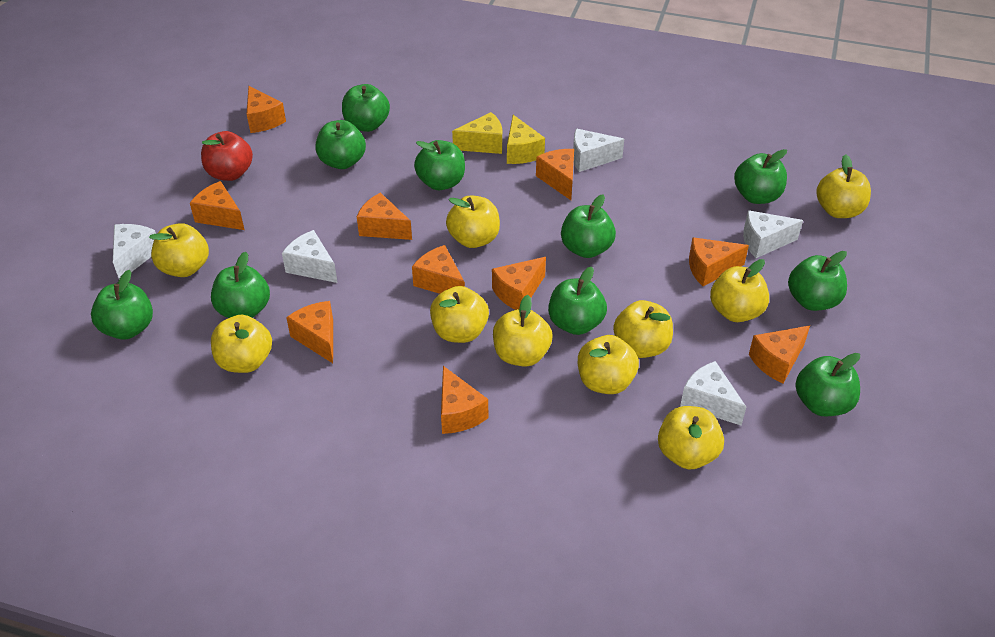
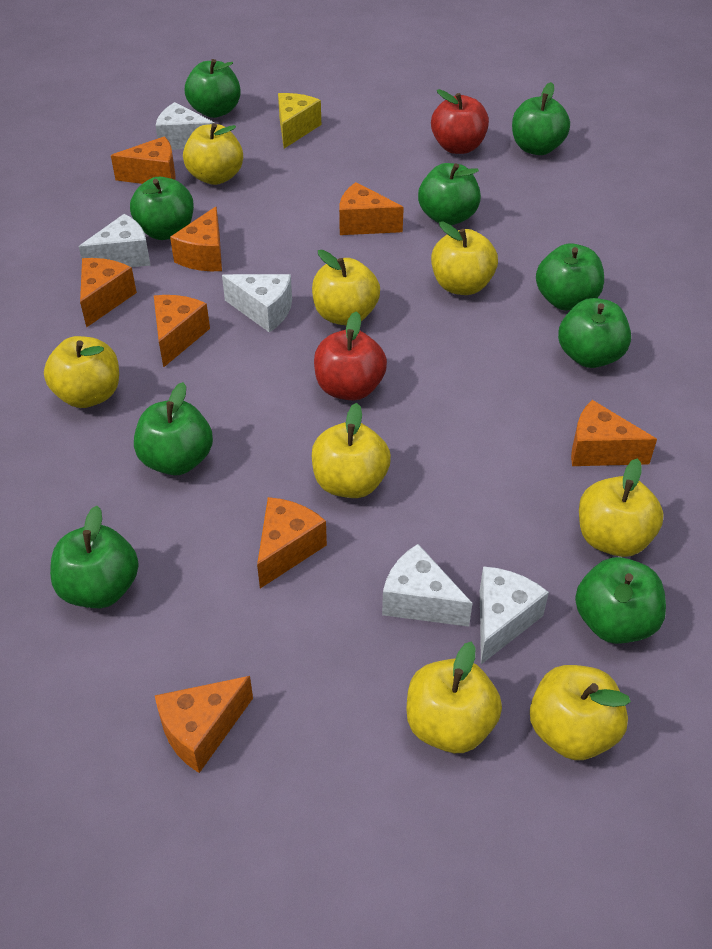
green apple: [91,270,153,339] [211,252,270,318] [315,120,366,169] [342,84,390,132] [414,140,465,190] [548,267,607,335] [561,194,616,258] [734,149,787,204] [788,251,847,311] [795,353,860,416] = 10 -> [50,506,139,608] [130,177,194,240] [134,382,213,475] [185,59,241,118] [418,163,481,225] [512,82,570,155] [536,243,604,310] [558,298,631,368] [575,557,666,644] = 9
orange cheese: [190,181,244,230] [247,86,286,133] [286,301,333,363] [357,192,412,240] [412,245,465,294] [441,366,488,434] [492,257,546,310] [536,149,574,200] [689,237,749,286] [749,325,810,384] = 10 -> [80,258,137,328] [111,136,176,184] [154,295,210,368] [155,676,253,773] [170,206,222,271] [257,497,327,588] [339,182,404,235] [571,400,657,466] = 8
red apple: [201,131,253,181] = 1 -> [314,311,387,401] [431,89,489,154] = 2
yellow apple: [149,223,209,277] [211,315,272,373] [430,286,489,343] [446,195,500,248] [493,295,553,367] [578,335,639,394] [613,300,673,358] [658,406,724,469] [710,259,769,322] [816,154,871,218] = 10 -> [44,336,119,408] [183,123,243,185] [312,250,380,325] [312,403,391,498] [407,642,502,753] [431,221,498,295] [530,665,631,760] [579,458,664,557] = 8
yellow cheese: [452,112,502,154] [507,115,545,164] = 2 -> [278,93,321,149] = 1

